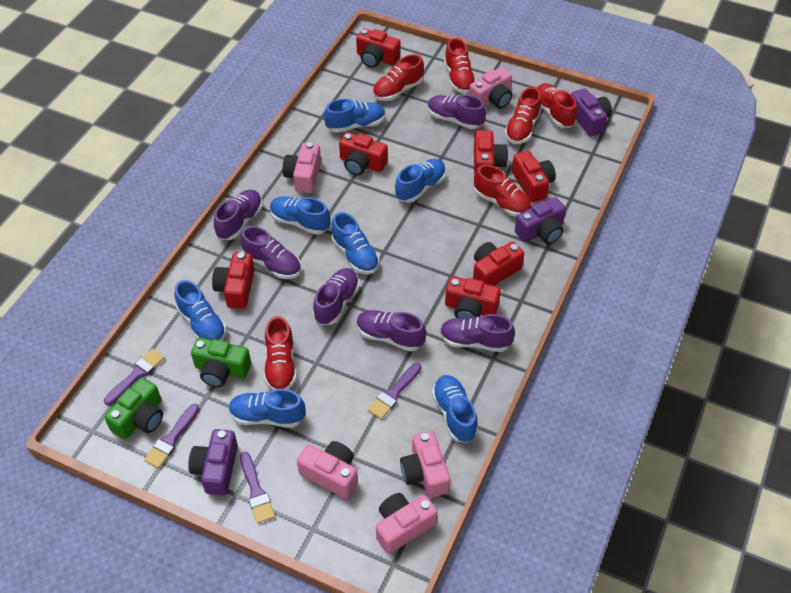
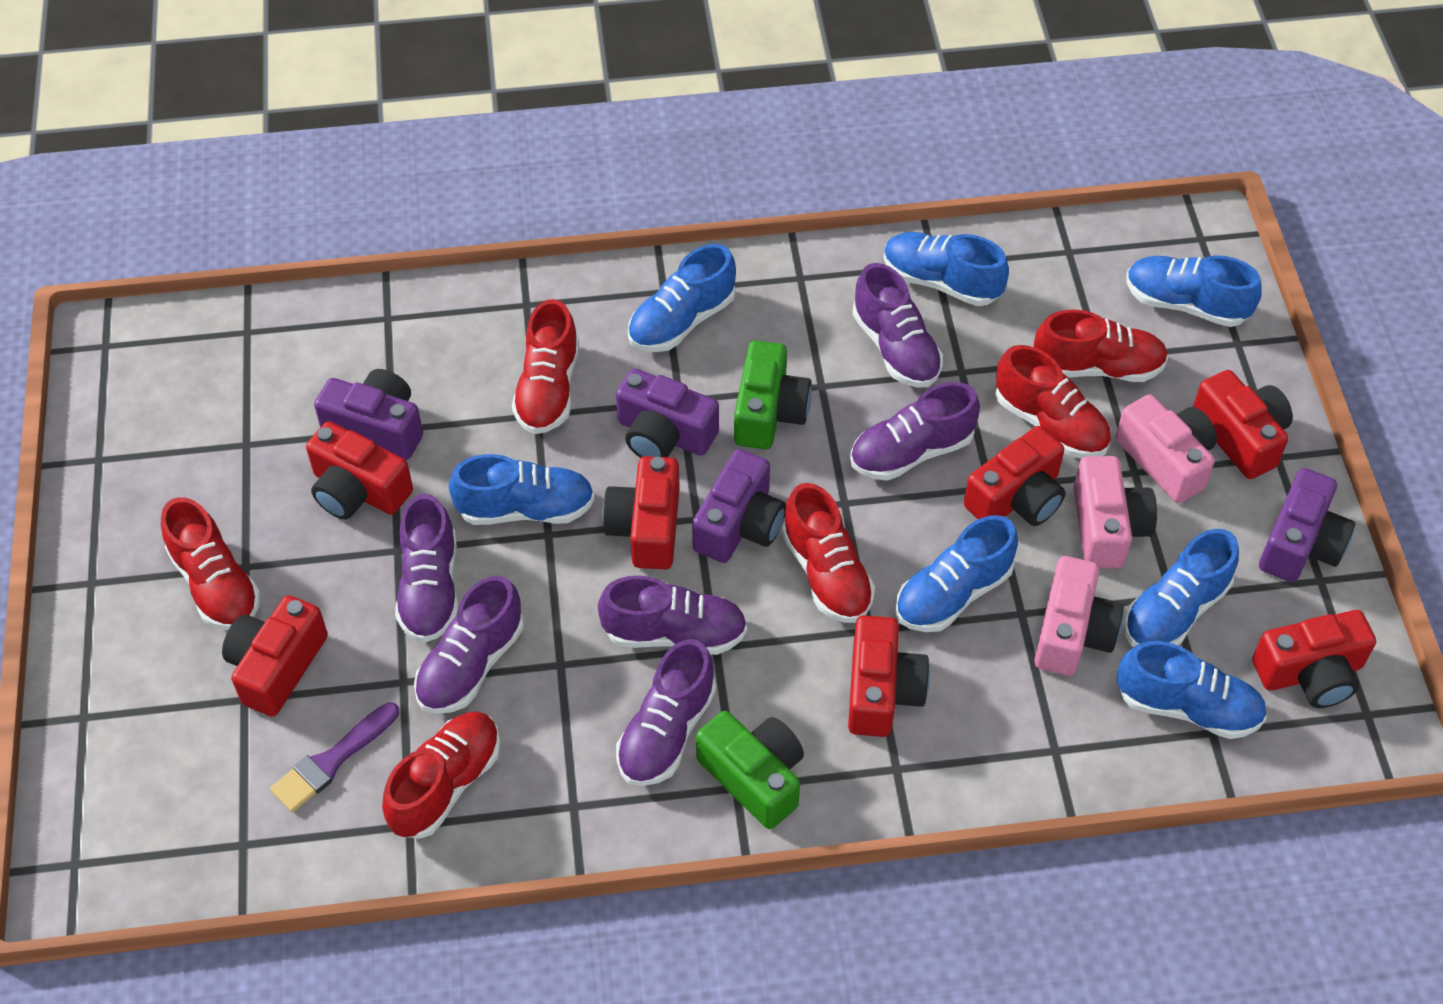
pink camera: [283,142,321,193] [297,441,358,499] [376,493,438,554] [400,431,451,498] [469,67,512,109] = 5 -> [1035,556,1124,676] [1073,456,1157,568] [1116,394,1217,503] = 3
purple brush: [104,349,165,405] [144,404,199,468] [240,452,275,524] [368,363,422,419] = 4 -> [270,702,399,812] = 1
purple camera: [188,429,238,496] [515,197,566,244] [571,89,612,137] = 3 -> [314,369,423,460] [616,368,719,458] [692,449,786,563] [1259,468,1355,582] = 4

